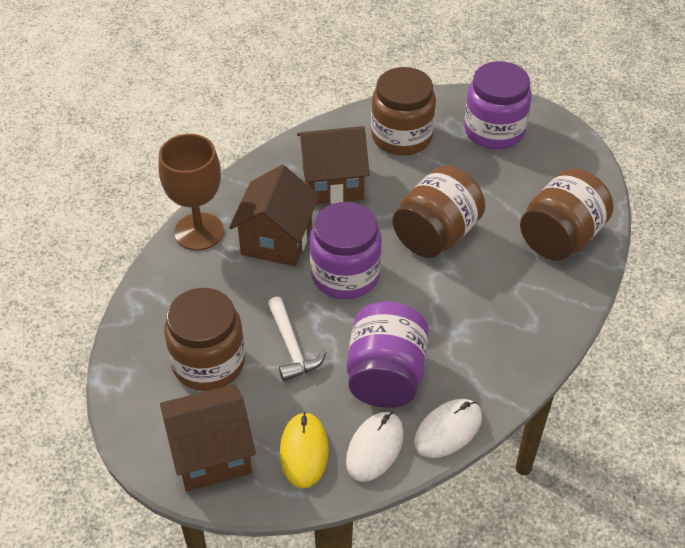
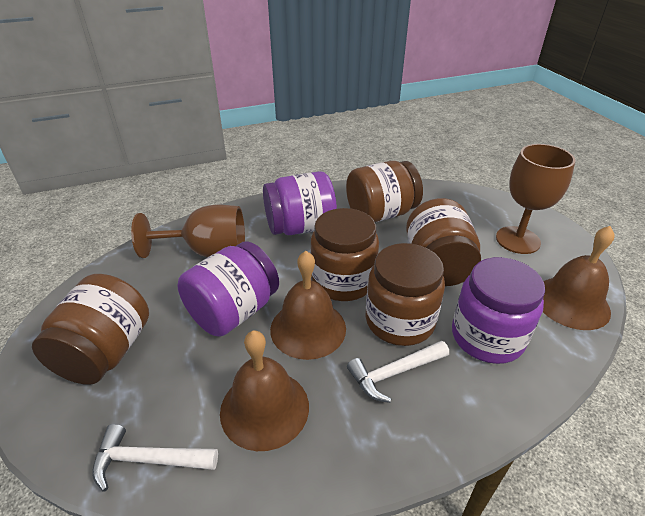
brown bell: none = 0 -> [220,330,309,451] [270,251,346,360] [543,226,615,330] = 3
brown goblet: [158,134,224,251] = 1 -> [131,204,245,258] [496,144,576,254] = 2
brown house: [160,384,256,491] [229,165,319,266] [297,126,370,204] = 3 -> none = 0
brown jar: [164,288,245,391] [371,67,436,156] [393,166,485,258] [520,168,613,261] = 4 -> [32,274,149,385] [310,208,379,301] [346,161,423,222] [365,243,445,346] [406,198,481,286] = 5
white hammer: [268,297,327,381] = 1 -> [92,424,218,492] [347,341,449,403] = 2
white mouse: [346,412,404,482] [414,399,482,458] = 2 -> none = 0
yellow mouse: [280,412,329,489] = 1 -> none = 0

